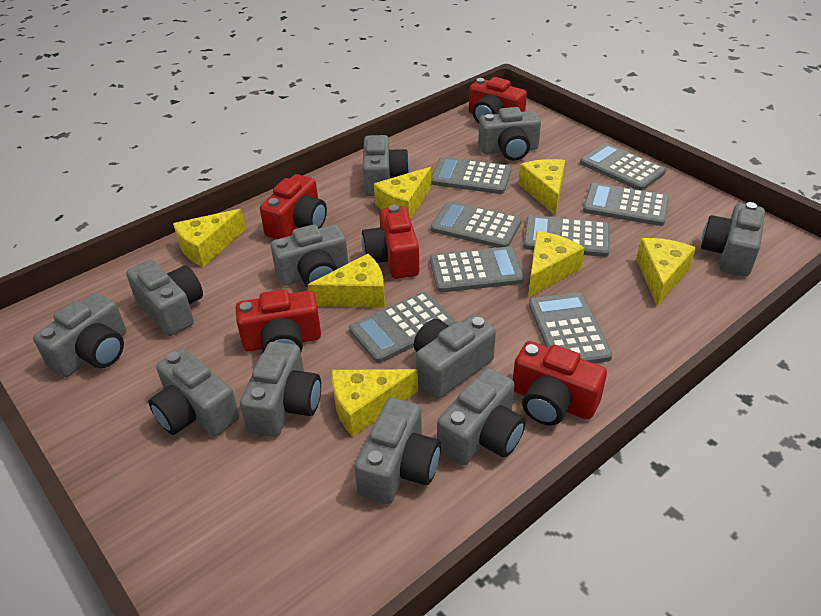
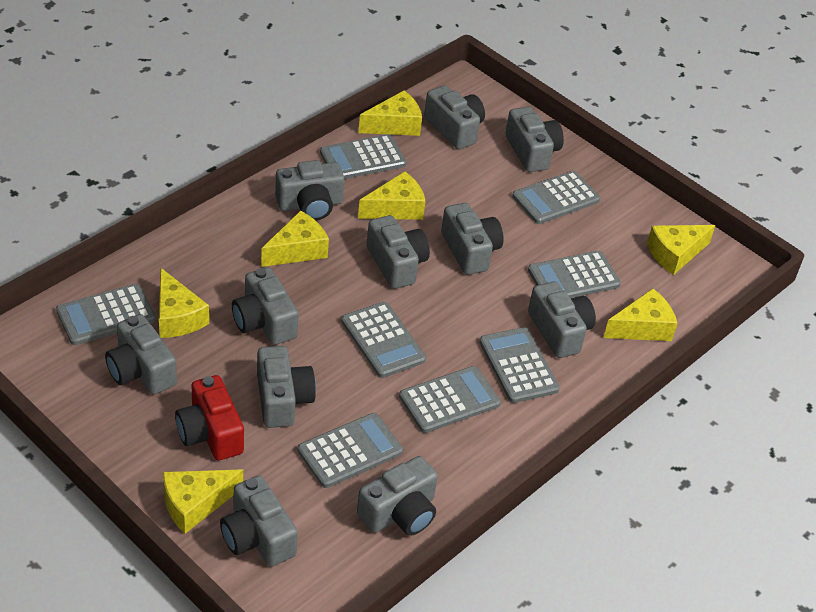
red camera: [236,289,321,352] [260,174,327,239] [361,205,419,279] [469,77,527,124] [513,341,607,426] = 5 -> [175,375,244,460] = 1

